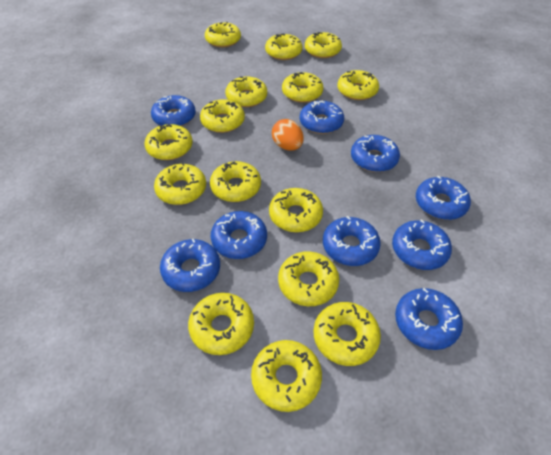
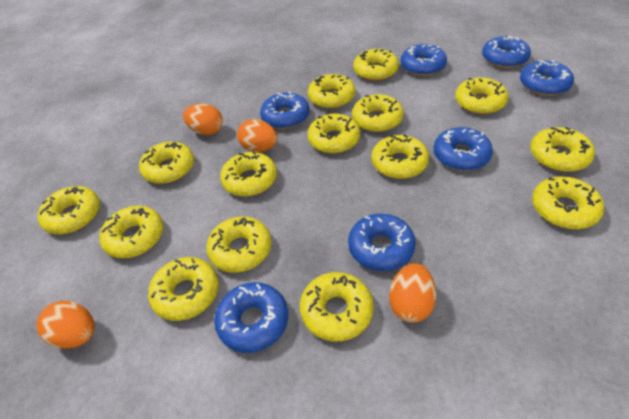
blue donut: [151,95,196,126] [160,239,220,292] [211,211,267,259] [300,100,344,134] [323,216,381,266] [351,135,400,172] [392,219,452,270] [395,288,463,350] [416,176,471,220] = 9 -> [214,282,288,353] [260,92,309,129] [348,214,416,271] [401,44,447,76] [433,127,493,171] [482,36,531,68] [520,60,574,96] = 7
orange egg: [272,119,304,150] = 1 -> [36,301,95,349] [183,103,223,135] [237,119,278,152] [389,263,436,322] = 4

